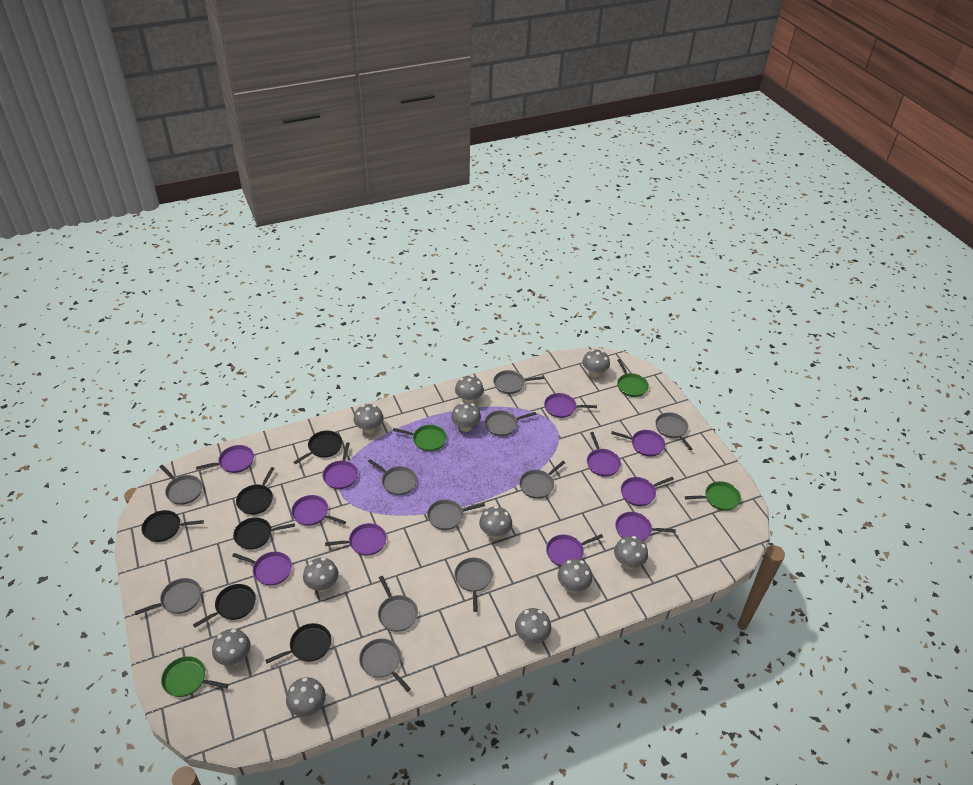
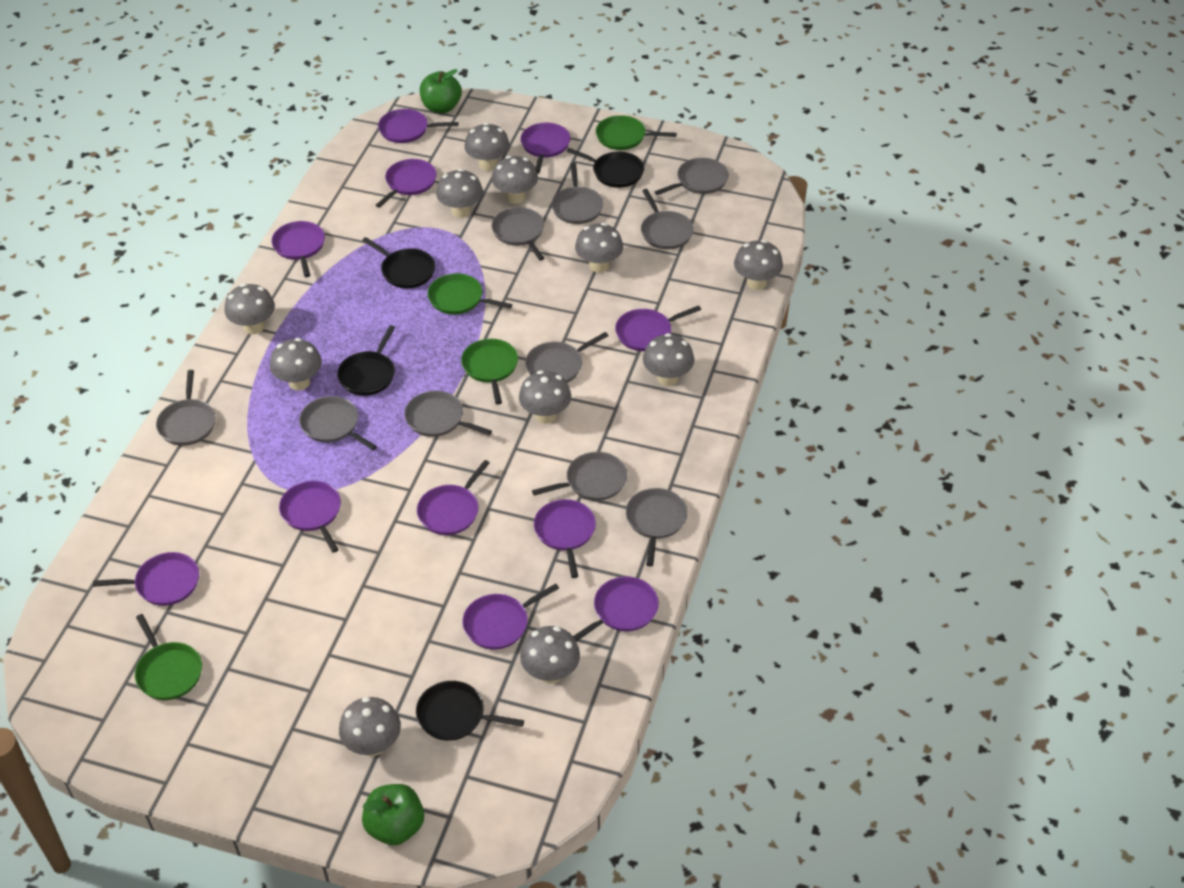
black pan: [142,510,204,542] [193,584,256,627] [233,517,295,550] [236,467,275,515] [265,623,332,664] [294,431,342,464] = 6 -> [337,325,395,396] [362,237,435,288] [416,681,524,741] [566,148,644,188] = 4
green apple: none = 0 -> [362,784,424,845] [420,69,462,113] = 2
grey pan: [135,578,201,615] [160,465,202,505] [359,638,411,692] [368,459,417,495] [378,576,418,632] [427,499,485,530] [454,558,493,612] [485,410,537,436] [493,370,544,394] [519,461,565,499] [655,412,692,450] = 11 -> [156,370,215,446] [299,396,377,450] [404,391,492,437] [491,207,544,261] [525,332,609,383] [532,452,627,501] [552,163,604,224] [626,488,687,566] [641,189,694,249] [655,158,729,195] = 10

